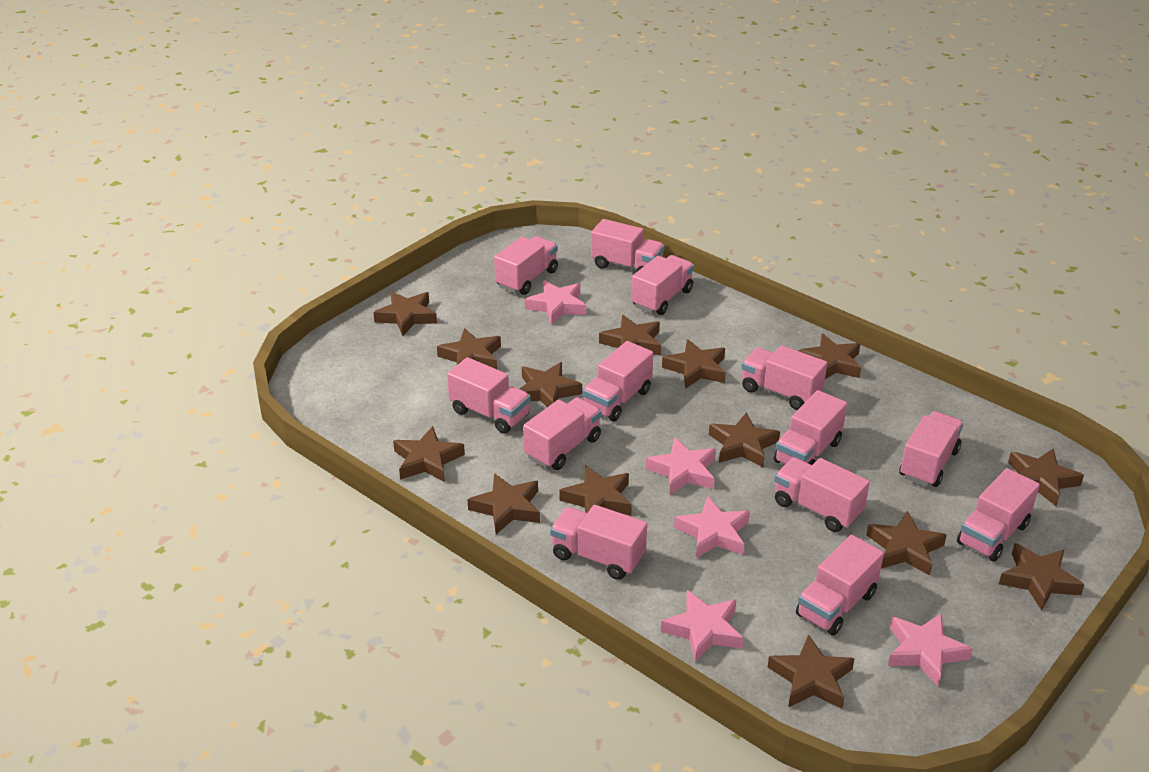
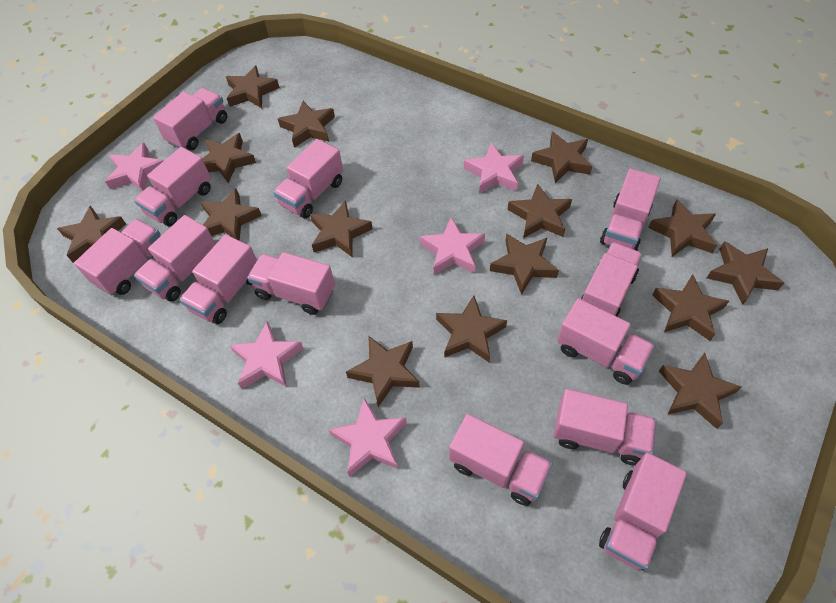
brown star: [373,292,437,336] [393,426,465,482] [437,328,501,369] [467,473,540,534] [519,362,582,407] [559,465,632,515] [599,315,661,356] [662,339,726,389] [709,412,780,467] [768,634,854,709] [798,333,861,379] [866,511,947,576] [999,543,1084,611] [1008,448,1084,506] = 14 -> [57,206,126,263] [200,188,262,241] [202,133,256,183] [226,65,280,108] [278,101,335,148] [310,200,373,257] [346,335,420,407] [436,296,507,362] [490,233,559,295] [507,184,572,238] [531,132,592,183] [648,199,717,257] [652,274,729,341] [659,353,742,429] [707,241,784,305] = 15

